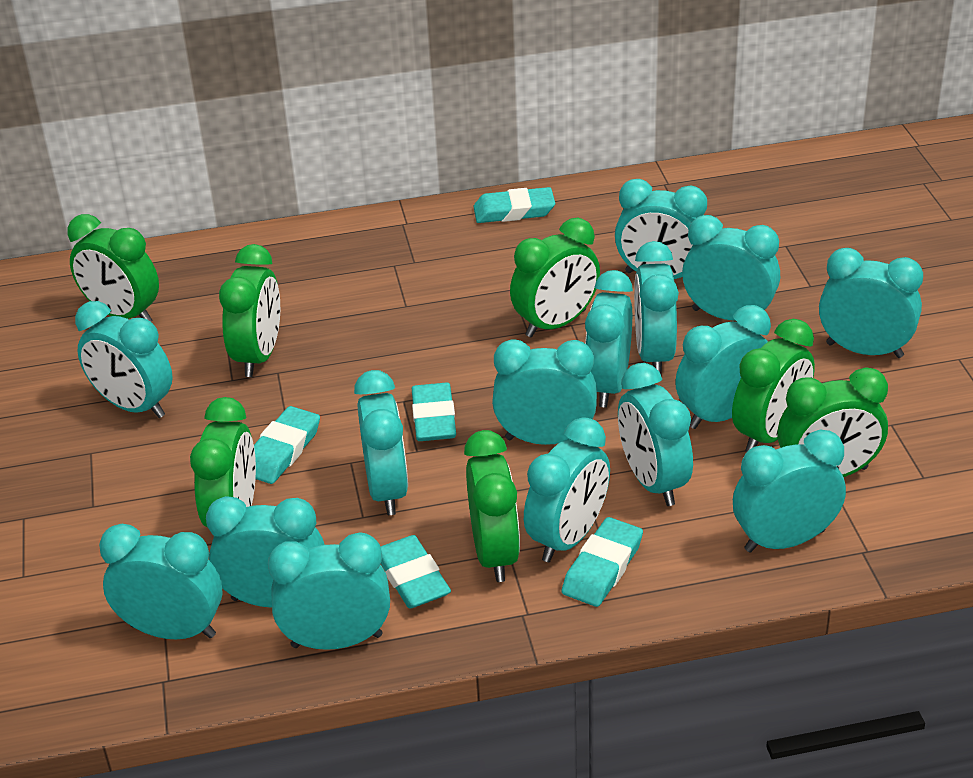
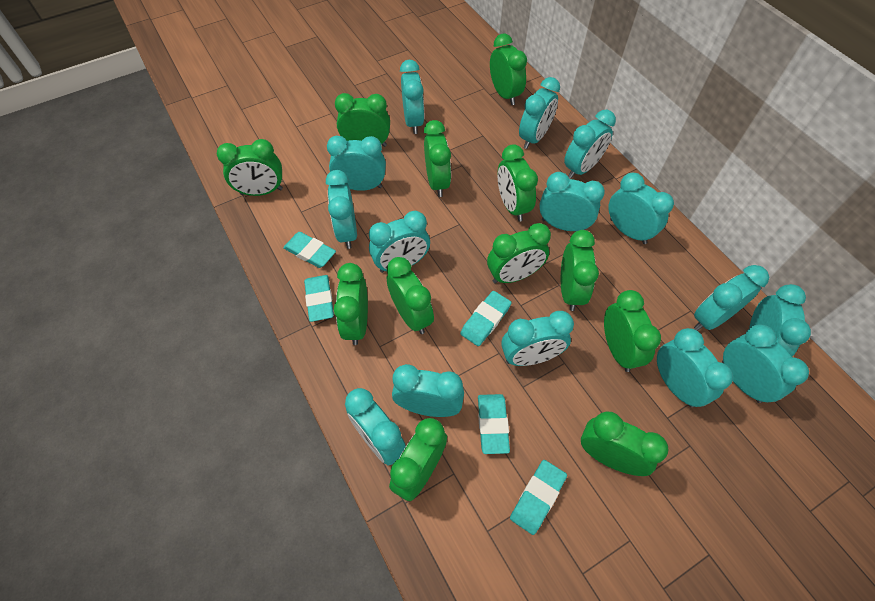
green clock: [67,214,159,322] [190,397,256,527] [219,244,280,377] [464,430,520,582] [510,218,600,338] [732,319,815,452] [777,367,888,477] = 7 -> [217,139,283,196] [334,263,368,345] [335,93,390,147] [387,257,434,334] [389,418,447,501] [424,120,451,197] [487,223,551,284] [490,34,527,105] [498,144,538,221] [561,230,599,311] [581,412,668,476] [604,290,661,372] = 12

